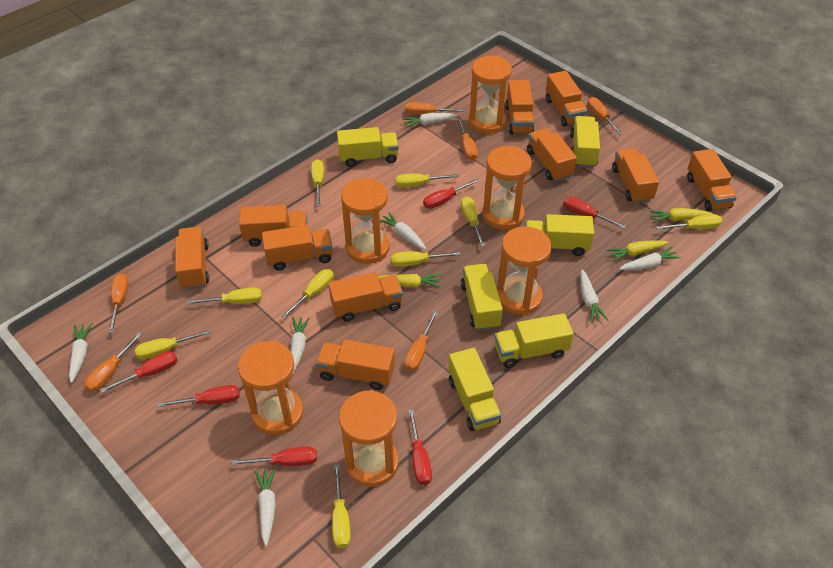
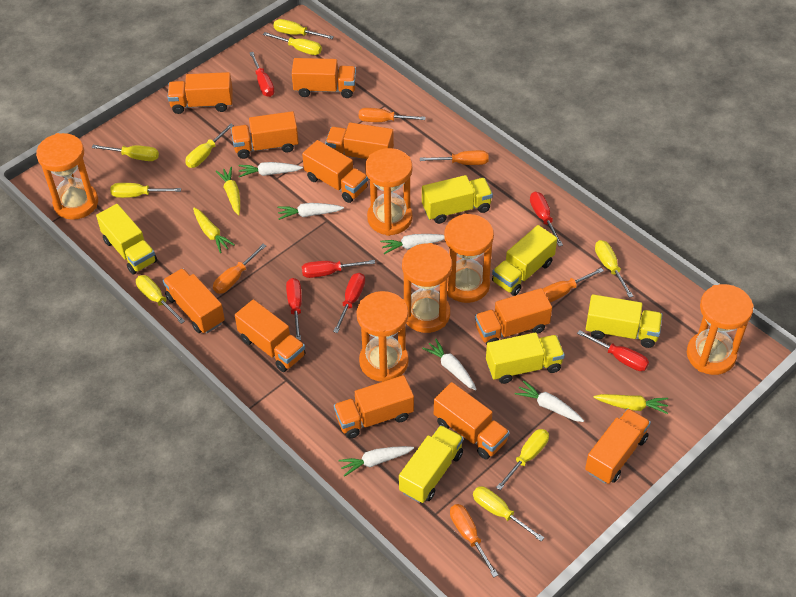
orange screwdriver: [84,332,142,392] [109,273,128,333] [404,311,438,371] [405,102,464,115] [458,118,478,161] [587,97,623,135] = 6 -> [213,244,266,294] [359,108,426,122] [420,150,489,165] [450,504,498,577] [543,268,604,303] = 5
orange truck: [175,226,209,290] [239,205,308,247] [262,225,333,271] [316,339,395,390] [329,272,403,322] [505,80,534,135] [527,128,577,181] [546,71,588,126] [612,148,659,203] [687,149,737,211] = 10 -> [163,268,225,333] [168,72,233,114] [231,111,299,159] [235,299,305,372] [292,58,356,98] [302,140,368,203] [325,122,394,159] [334,375,414,438] [434,382,509,460] [475,288,552,345] [585,408,651,484] = 11
white carrot: [69,323,92,383] [255,468,276,546] [291,317,310,375] [380,212,427,250] [402,113,458,128] [580,269,608,323] [619,246,681,270] = 7 -> [238,162,303,177] [277,203,344,220] [338,446,414,477] [380,234,445,254] [422,339,477,390] [515,381,584,422] = 6

